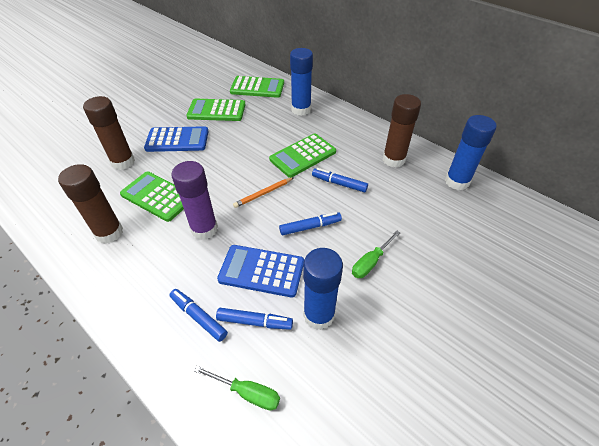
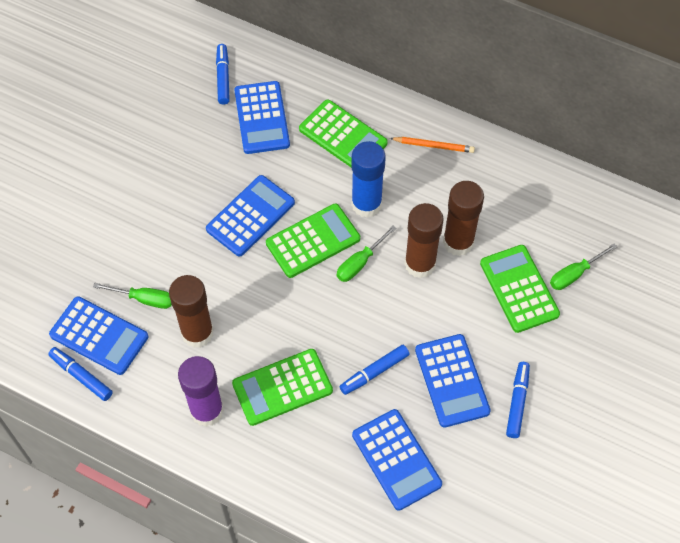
blue calculator: [144,126,209,152] [217,245,304,298] = 2 -> [49,296,149,375] [206,175,295,257] [234,81,290,154] [352,409,442,511] [415,334,491,428] = 5
blue glue stick: [290,48,313,116] [303,248,343,330] [445,115,497,190] = 3 -> [351,141,386,218] = 1
green screwdriver: [194,366,280,411] [352,231,400,278] = 2 -> [93,283,172,309] [337,226,397,282] [550,244,617,290] = 3

